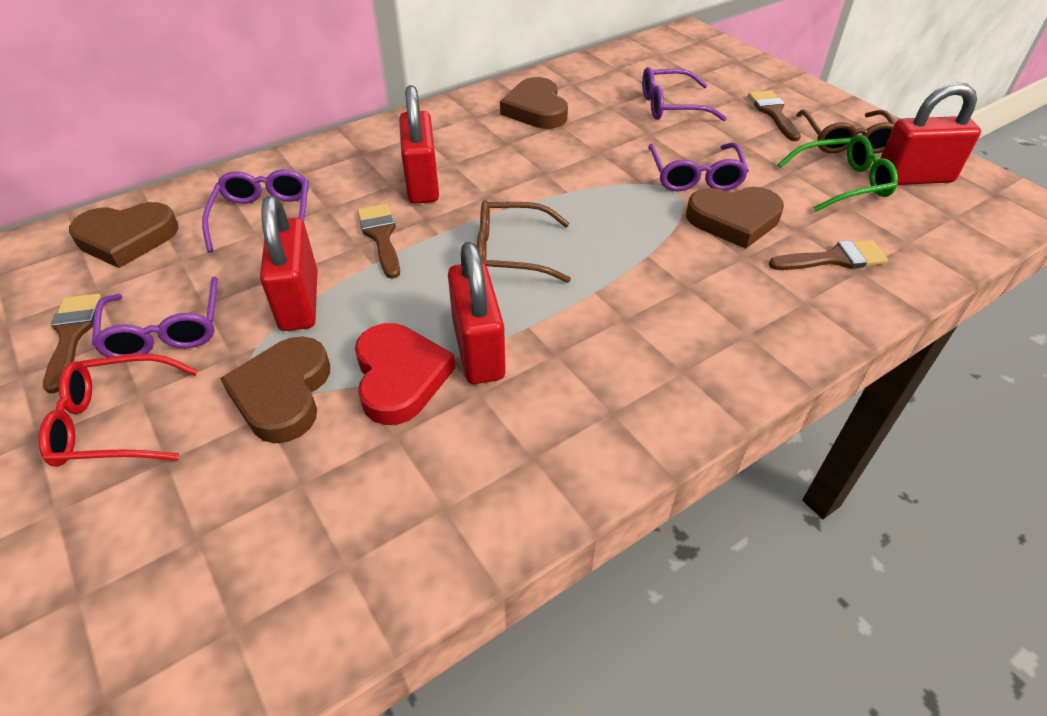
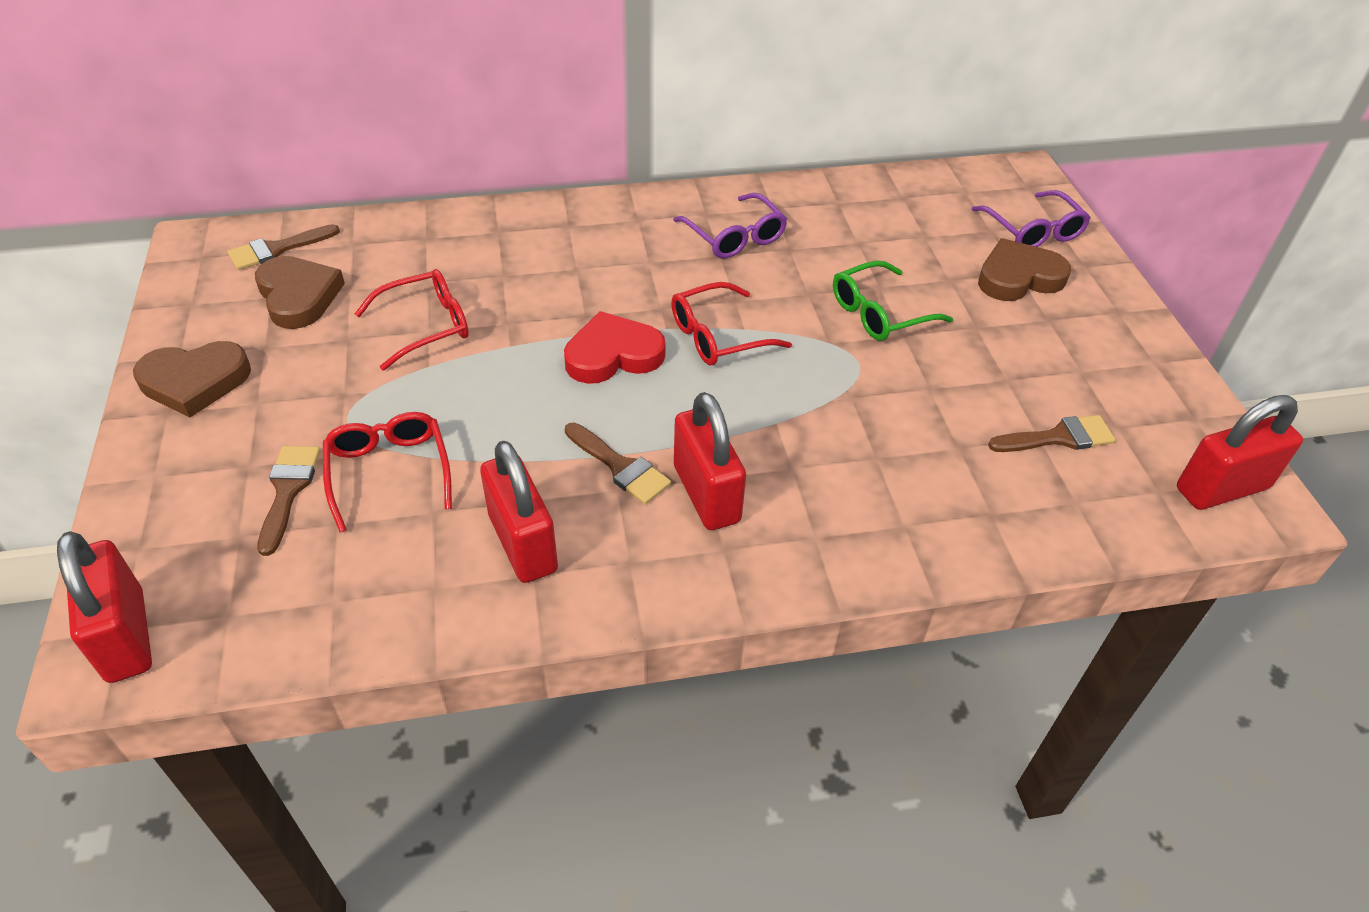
brown glasses: [477,200,571,283] [796,110,896,154] = 2 -> none = 0
brown heart: [69,202,179,268] [220,336,330,443] [500,77,568,129] [686,187,784,249] = 4 -> [133,341,251,418] [255,256,345,329] [978,238,1071,301] = 3
purple glasses: [92,276,218,357] [202,169,309,253] [642,67,727,121] [648,143,749,192] = 4 -> [673,193,787,259] [972,190,1091,247] = 2
red glasses: [38,354,198,467] = 1 -> [323,412,452,533] [355,269,469,371] [671,282,792,365] = 3

